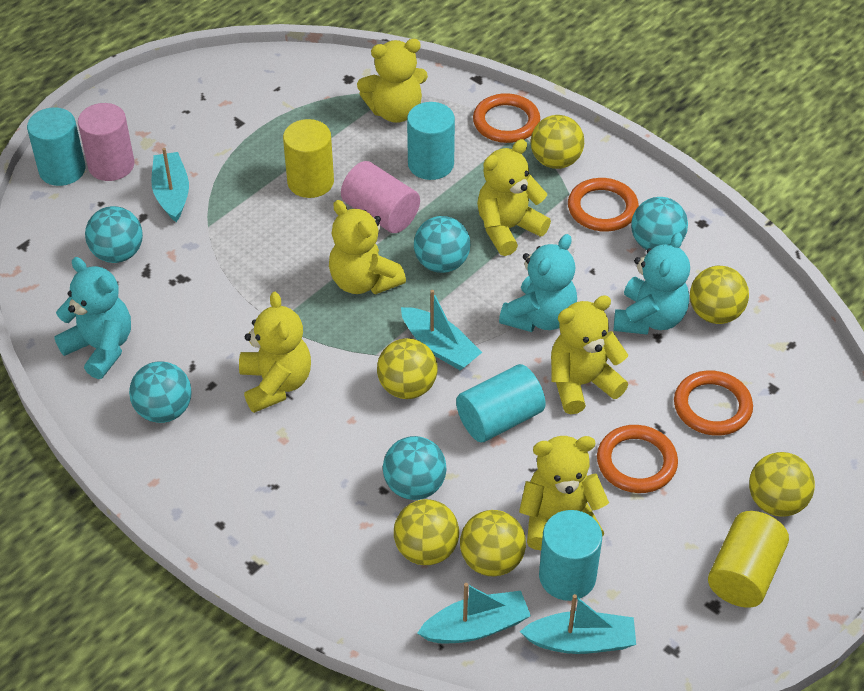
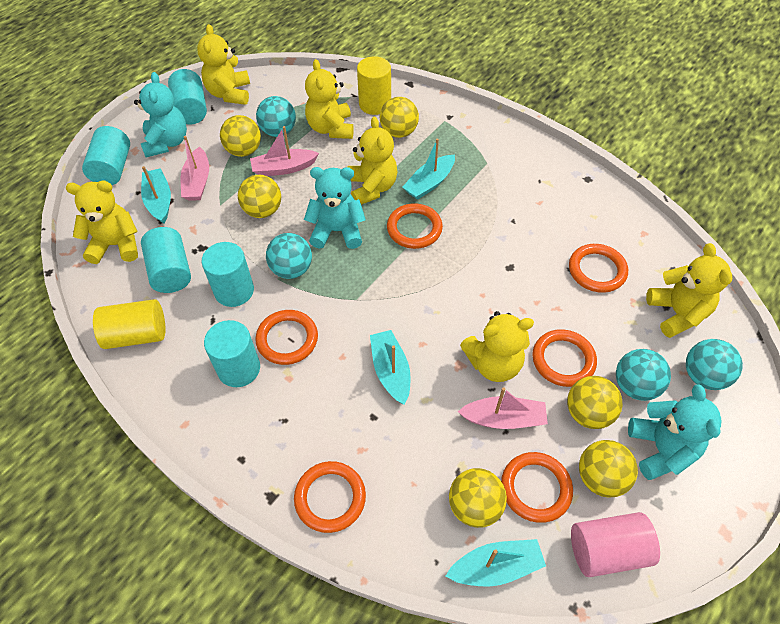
orange ring: [473,93,540,143] [568,178,639,232] [597,425,678,493] [674,371,753,436] = 4 -> [255,310,318,365] [294,461,366,533] [387,203,443,249] [501,452,573,523] [532,329,597,387] [569,244,628,293] = 6
pink boat: none = 0 -> [181,136,209,201] [250,126,319,176] [458,387,548,429] = 3
pink cylinder: [78,103,135,181] [341,161,420,233] = 2 -> [571,512,660,577] = 1
turquoise ball: [85,206,143,263] [129,361,192,423] [383,436,447,500] [414,216,470,273] [631,197,688,250] = 5 -> [256,96,296,137] [266,233,312,279] [616,349,671,401] [686,339,743,390] = 4
turquoise cylinder: [27,107,86,186] [407,102,455,180] [456,364,546,442] [539,510,602,601] = 4 -> [82,126,130,185] [141,227,191,293] [168,69,207,124] [201,242,254,307] [204,320,260,387] = 5

